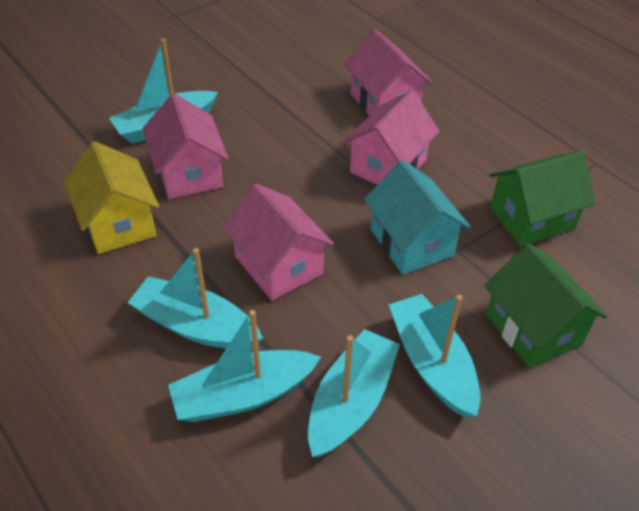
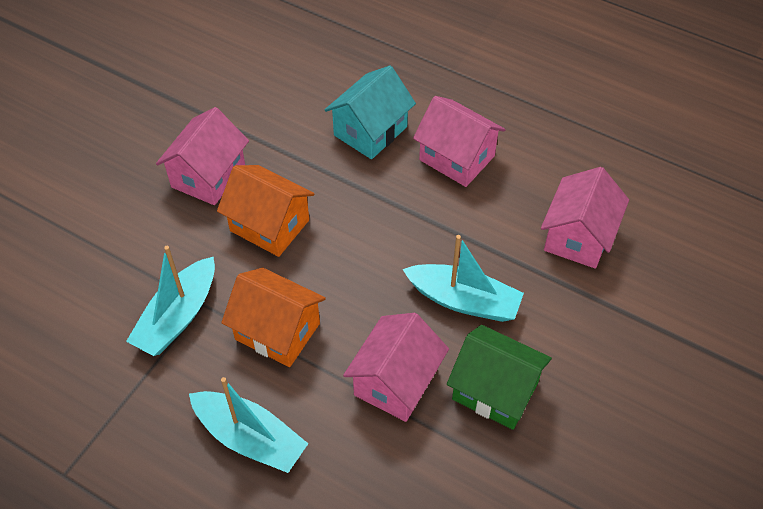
green house: [484,243,607,369] [490,151,596,247] = 2 -> [447,325,552,430] = 1
orange house: none = 0 -> [217,165,315,257] [221,268,326,367] = 2
turquoise boat: [109,39,218,144] [127,248,263,349] [168,310,321,422] [308,329,400,457] [389,294,481,418] = 5 -> [126,246,215,356] [189,377,308,473] [402,235,524,322] = 3
yellow house: [64,141,159,254] = 1 -> none = 0

